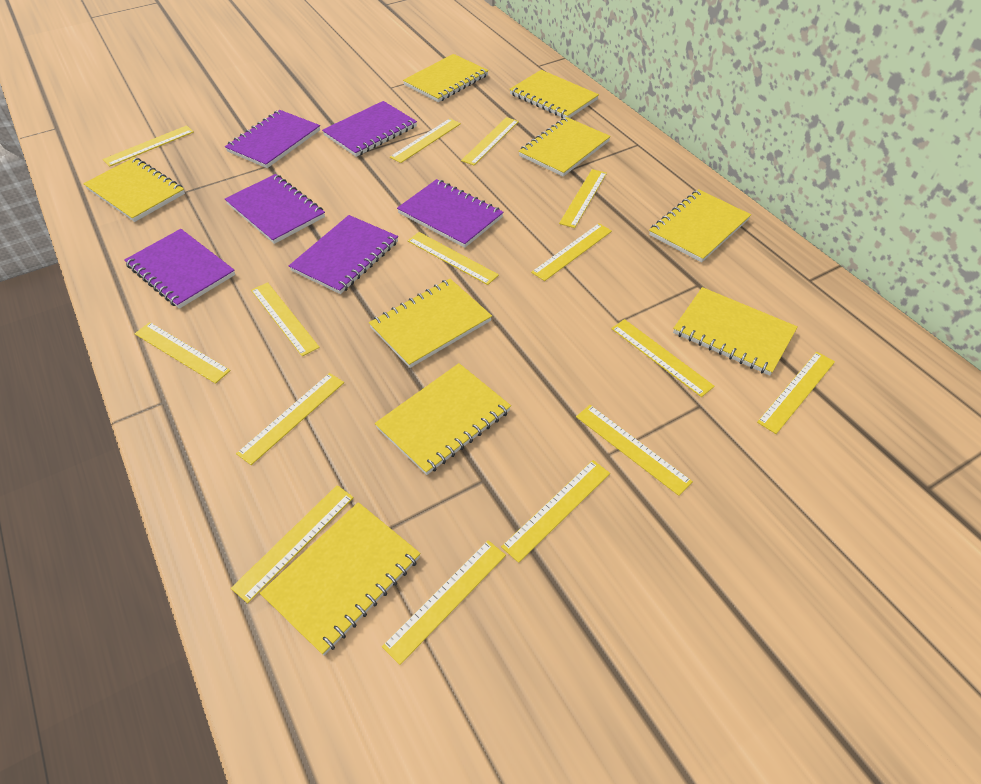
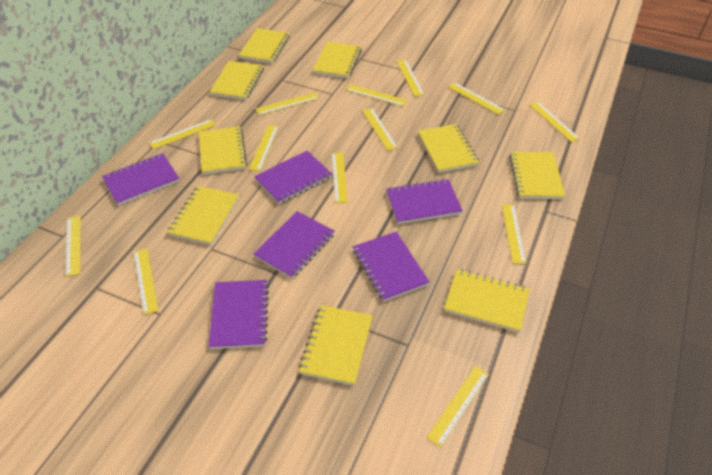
yellow ruler: [103,125,194,167] [135,322,231,384] [231,485,354,603] [236,373,344,465] [251,282,320,356] [382,540,506,665] [390,118,461,163] [408,232,499,285] [461,117,519,165] [501,460,610,563] [531,223,612,281] [559,169,607,228] [576,405,693,496] [611,319,715,397] [757,352,835,434] = 15 -> [65,216,81,277] [133,248,158,315] [149,119,216,149] [249,125,279,172] [256,92,319,115] [332,153,348,203] [346,84,407,106] [362,108,398,151] [397,60,425,97] [426,366,489,447] [449,83,505,115] [502,205,526,264] [530,102,580,142] = 13

